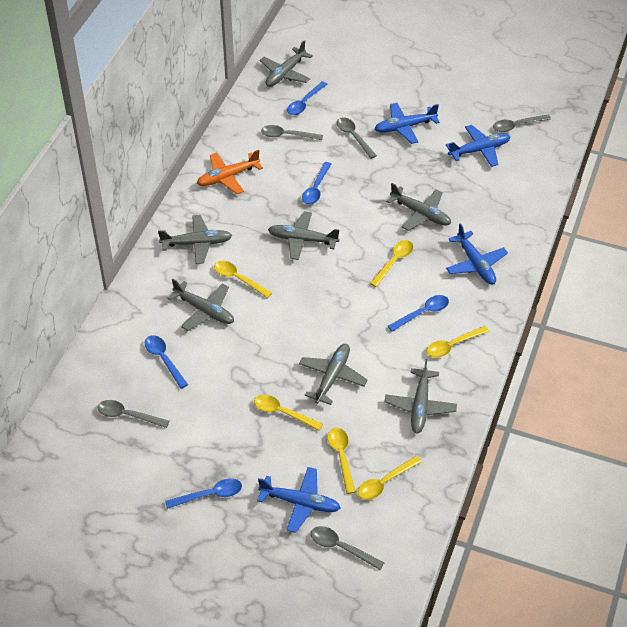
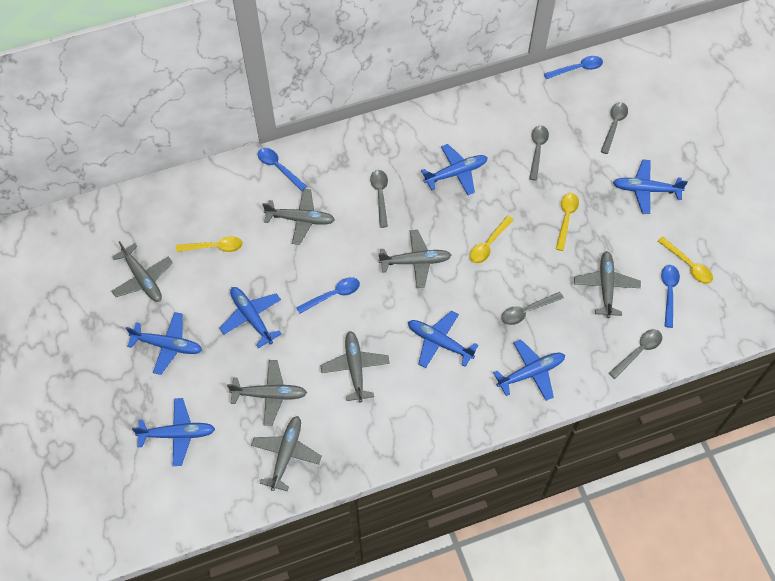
blue plane: [257,467,341,533] [375,103,440,144] [446,125,510,167] [446,223,508,285] = 4 -> [126,312,202,375] [132,398,215,466] [219,287,281,348] [408,311,478,368] [421,144,488,195] [493,339,565,401] [613,159,688,214] = 7
blue spoon: [145,335,188,389] [165,478,242,509] [287,81,327,115] [302,162,331,205] [388,295,449,332] = 5 -> [258,148,307,191] [296,277,360,314] [544,56,603,79] [661,265,680,328] = 4
orange plane: [197,150,263,194] = 1 -> none = 0
yellow spoon: [214,261,272,298] [254,395,323,431] [328,428,356,494] [358,456,422,500] [370,240,413,287] [427,326,489,358] = 6 -> [176,236,243,252] [470,215,514,263] [556,193,579,251] [658,237,713,284] = 4

